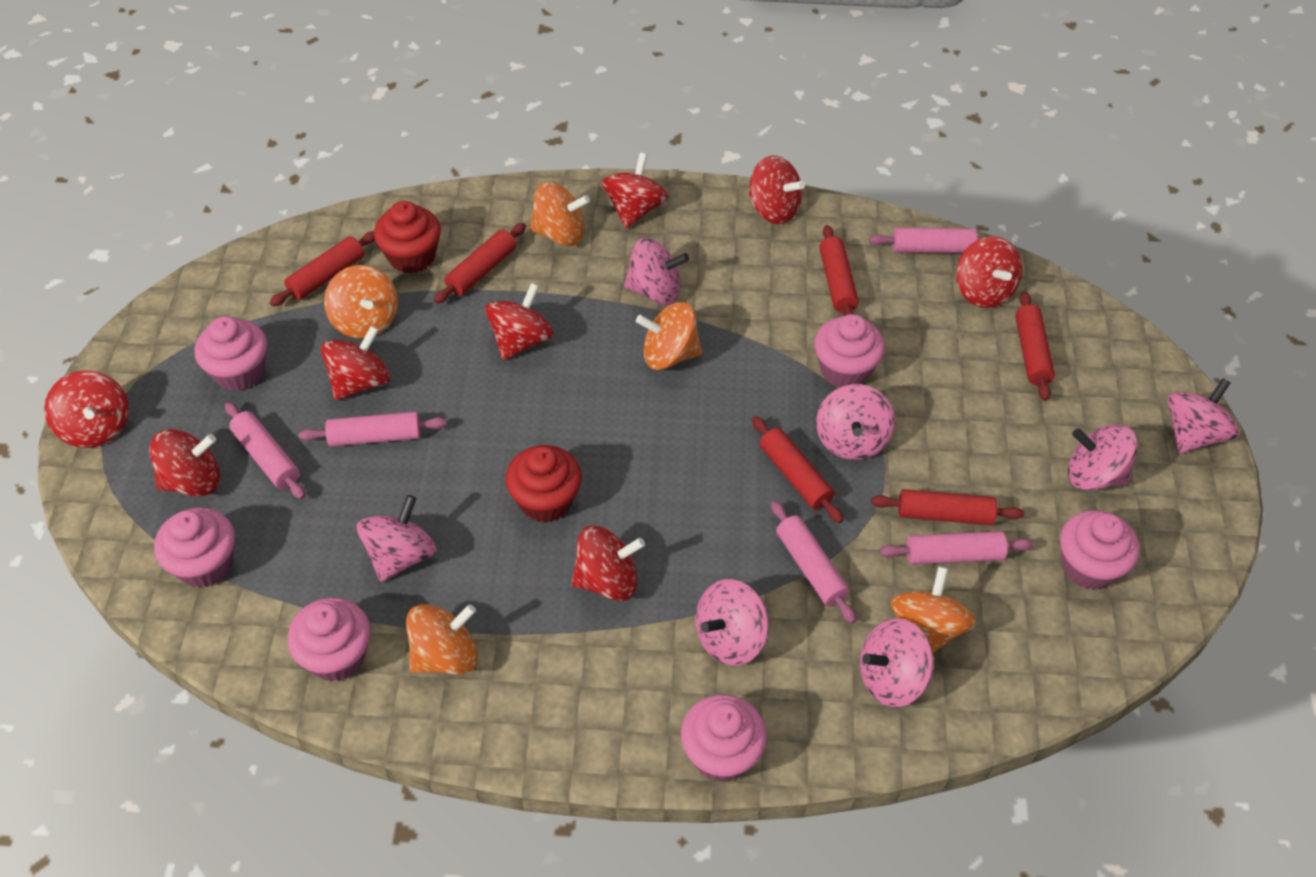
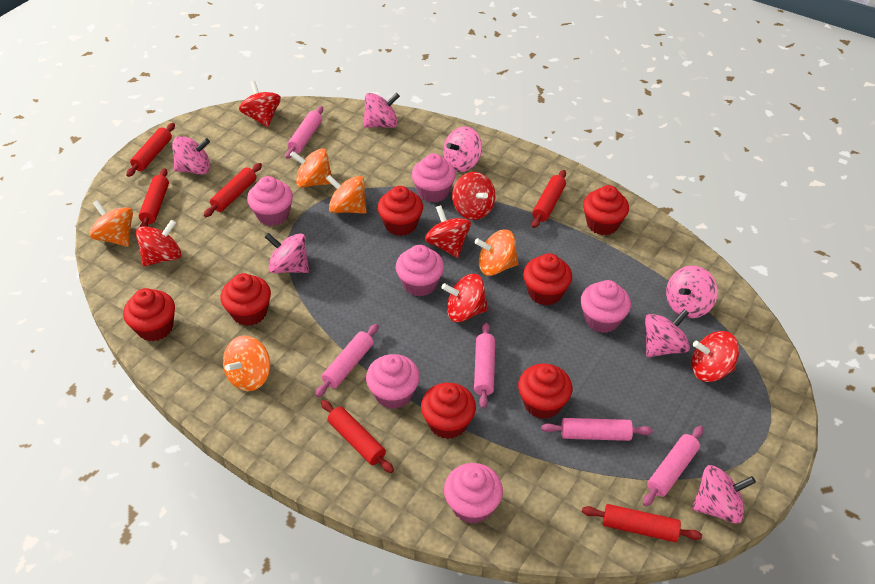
red cupcake: [374,201,441,274] [506,445,582,522] = 2 -> [123,288,175,341] [221,273,271,326] [378,186,423,236] [421,383,476,439] [518,363,572,419] [523,253,572,305] [583,185,629,235] = 7
red spinning top: [44,370,129,448] [149,429,220,497] [321,326,390,400] [485,283,554,360] [571,526,645,601] [602,153,668,228] [749,156,805,224] [956,236,1022,308] = 8 -> [136,220,181,266] [239,81,281,127] [425,205,471,258] [441,274,488,322] [452,172,495,220] [691,331,739,382] = 6

